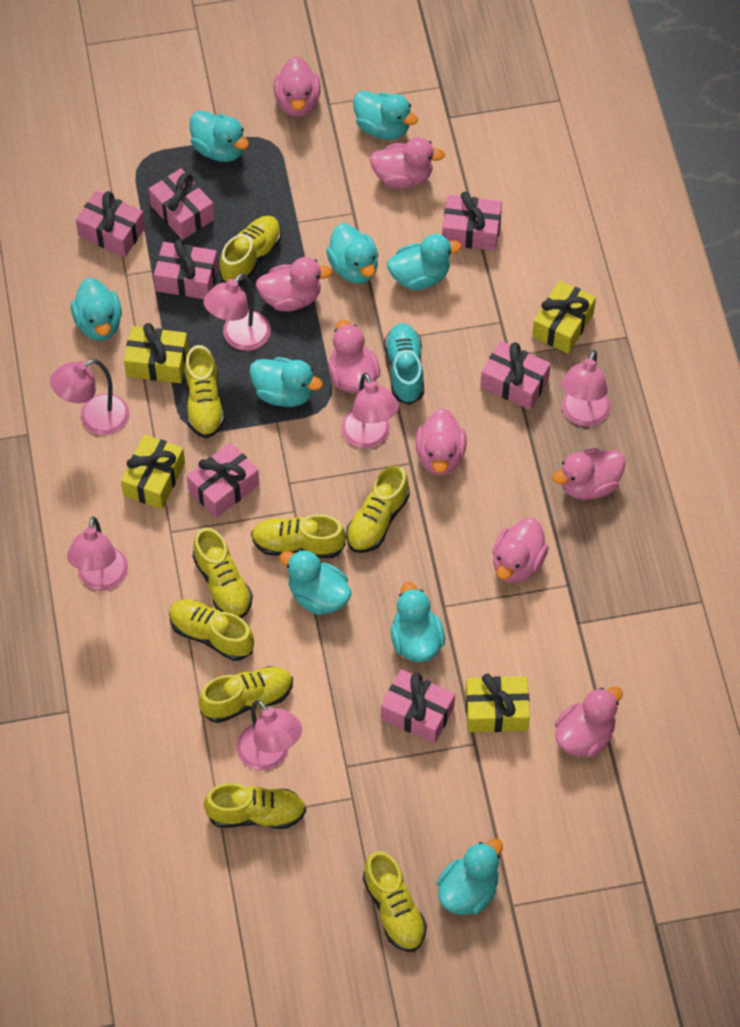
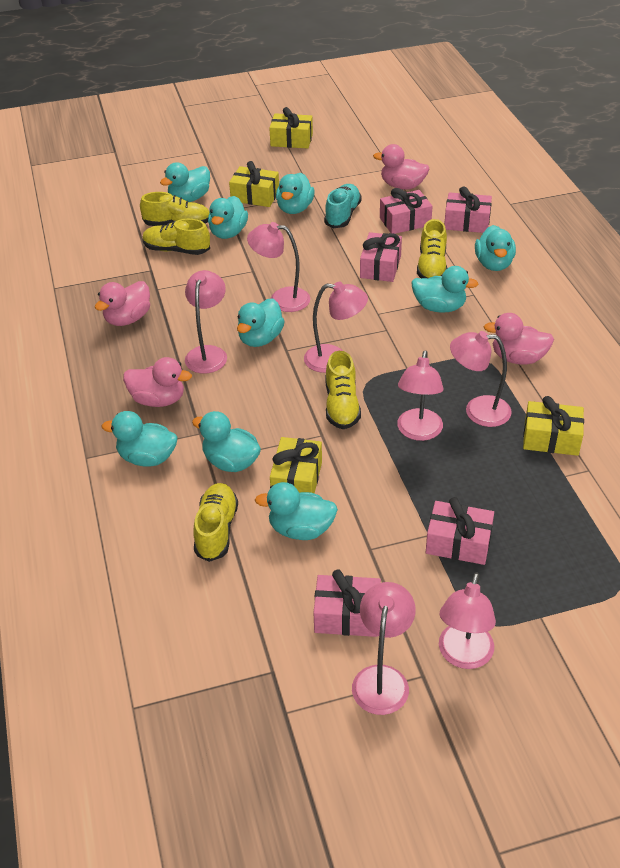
pink duck: [256,257,332,311] [274,56,321,117] [328,320,380,393] [369,137,445,189] [416,408,467,475] [493,518,549,583] [552,448,626,500] [555,687,623,757] = 8 -> [95,281,150,326] [123,357,192,407] [373,144,429,190] [484,313,554,364] = 4
pink gift: [76,191,145,257] [149,168,215,240] [154,239,218,299] [187,442,259,518] [381,669,455,744] [442,191,502,251] [480,341,551,410] = 7 -> [314,569,381,637] [360,232,402,282] [380,188,433,234] [426,497,494,565] [444,186,492,233] = 5
pink lamp: [50,359,129,435] [67,517,128,591] [203,273,271,351] [237,700,302,770] [341,372,399,449] [561,350,611,427] = 6 -> [185,270,227,374] [247,222,310,312] [304,282,368,373] [352,582,416,715] [397,350,443,441] [439,572,496,669] [450,331,512,427] = 7
yellow shoe: [169,599,254,661] [185,345,225,438] [192,527,253,618] [198,666,293,723] [204,783,306,829] [219,216,282,285] [251,514,346,558] [346,465,410,553] [363,851,427,952] = 9 -> [140,192,210,226] [142,219,210,255] [193,483,238,562] [326,351,361,429] [417,219,447,278] = 5

